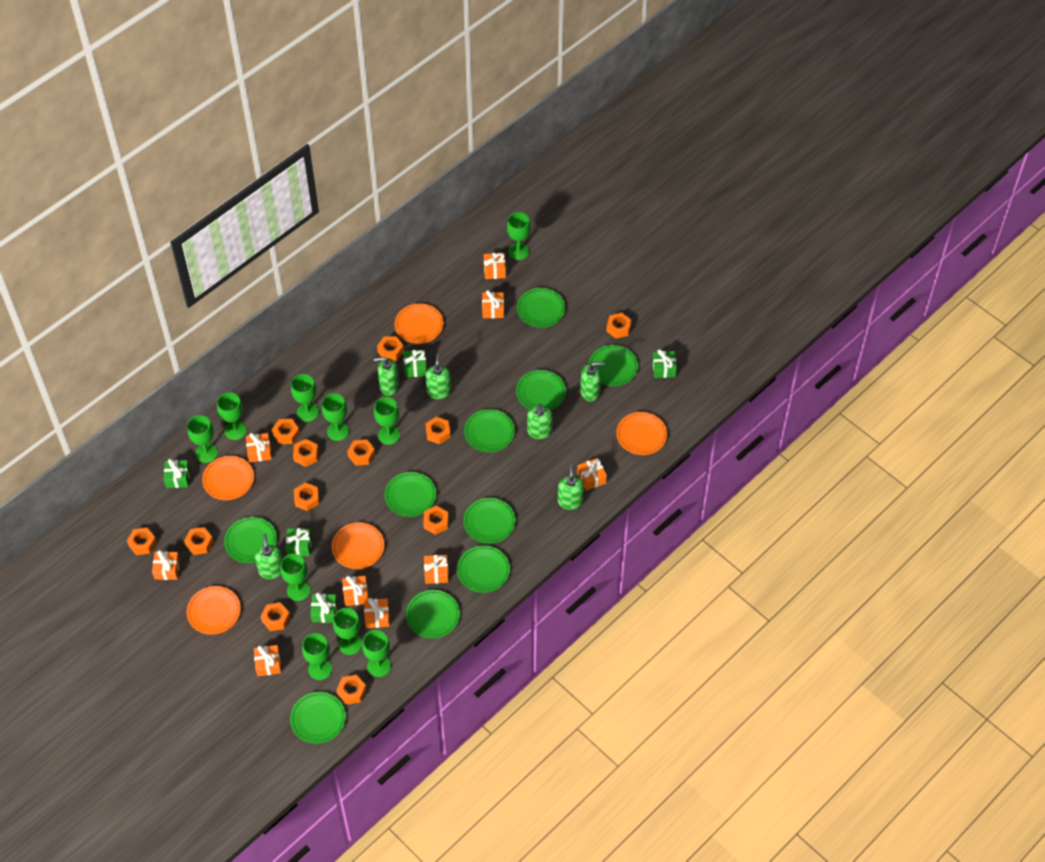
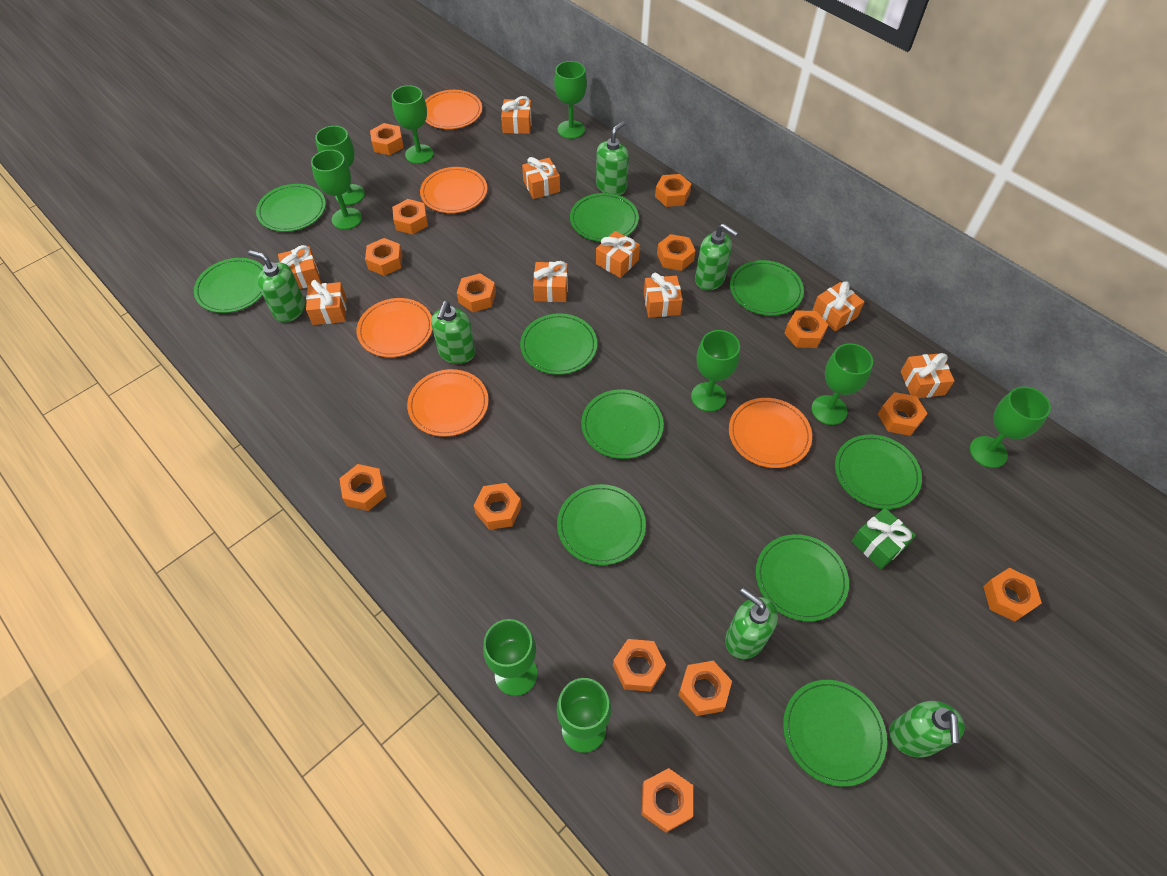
green gift: [164,459,190,488] [285,528,312,556] [310,592,337,623] [403,350,427,377] [652,349,677,378] = 5 -> [851,508,916,569] = 1
green goblet: [187,415,218,463] [217,392,247,440] [280,554,310,601] [291,374,319,422] [302,633,332,680] [322,393,349,441] [333,608,362,655] [362,630,391,677] [374,397,400,445] [507,212,531,260] = 10 -> [311,150,362,230] [315,126,365,205] [392,85,433,164] [483,619,537,696] [554,61,587,139] [557,678,611,753] [691,330,740,412] [811,343,873,425] [970,387,1051,468] = 9
orange nut: [127,528,156,555] [184,527,214,555] [261,602,290,631] [272,419,300,444] [293,439,318,467] [294,482,319,511] [337,675,366,705] [347,439,375,466] [377,336,404,361] [423,506,448,535] [425,417,450,445] [606,313,631,339] = 12 -> [339,464,386,511] [365,238,403,276] [370,123,404,155] [392,199,428,235] [457,273,496,312] [474,483,522,530] [613,639,666,692] [642,768,693,833] [655,174,691,207] [657,234,696,271] [678,661,732,716] [784,310,828,348] [878,392,928,436] [983,568,1042,622] = 14

